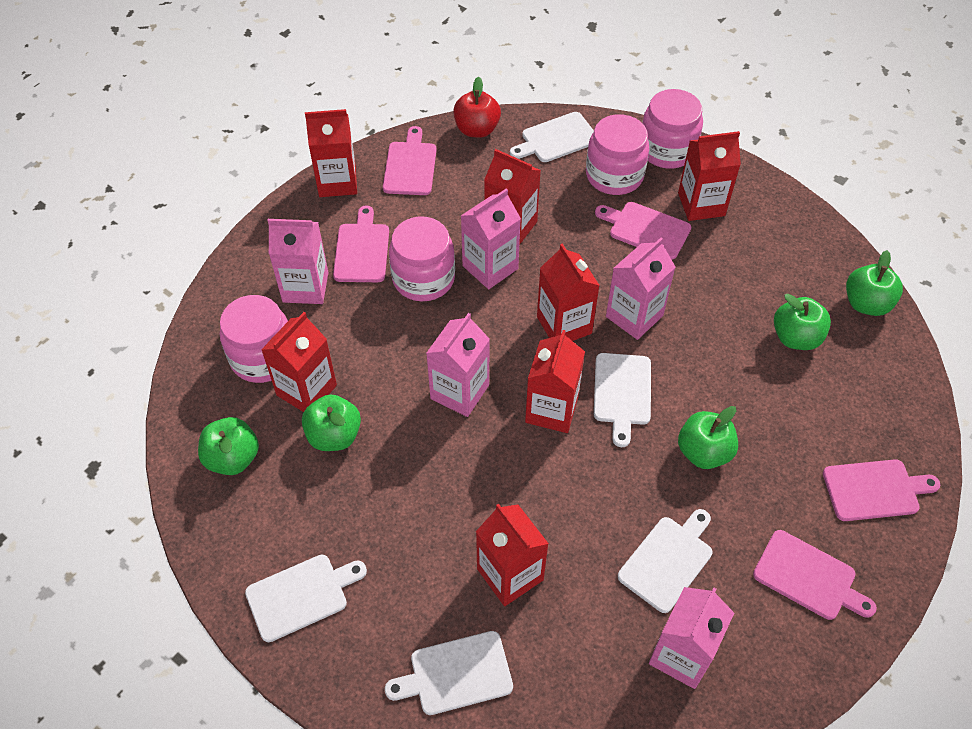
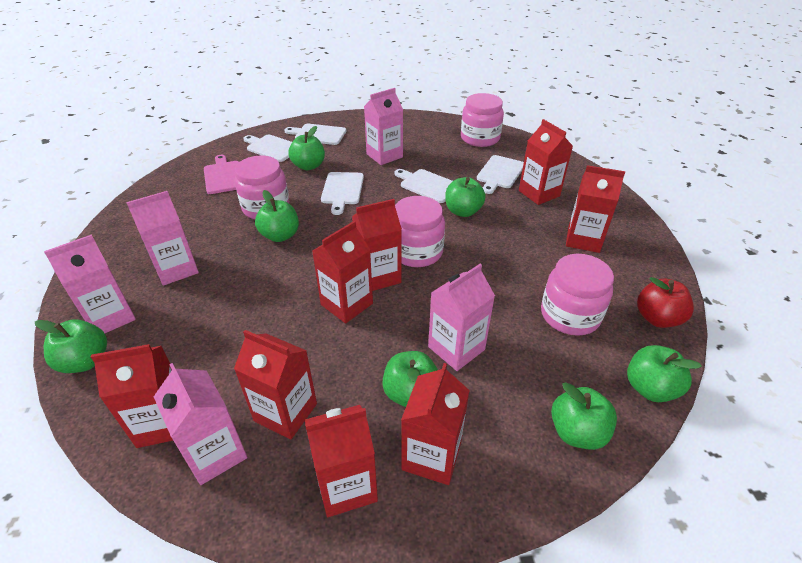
green apple: [198,417,259,475] [302,395,361,451] [678,406,738,469] [774,294,831,350] [846,250,903,316] = 5 -> [35,319,107,373] [255,190,299,242] [288,126,325,170] [382,351,438,407] [445,177,486,217] [551,382,617,450] [627,345,702,402] = 7
pink cutting board: [333,205,389,282] [383,126,436,195] [595,202,691,260] [753,530,877,620] [823,459,940,521] = 5 -> [204,155,239,194] = 1
red carton: [261,312,337,412] [305,109,357,197] [476,504,549,606] [484,149,541,245] [525,330,585,433] [537,244,600,341] [678,131,741,221] = 7 -> [91,344,173,448] [234,330,317,440] [305,405,378,517] [312,221,373,324] [352,199,402,291] [401,363,470,485] [519,119,573,205] [566,165,625,253] = 8

